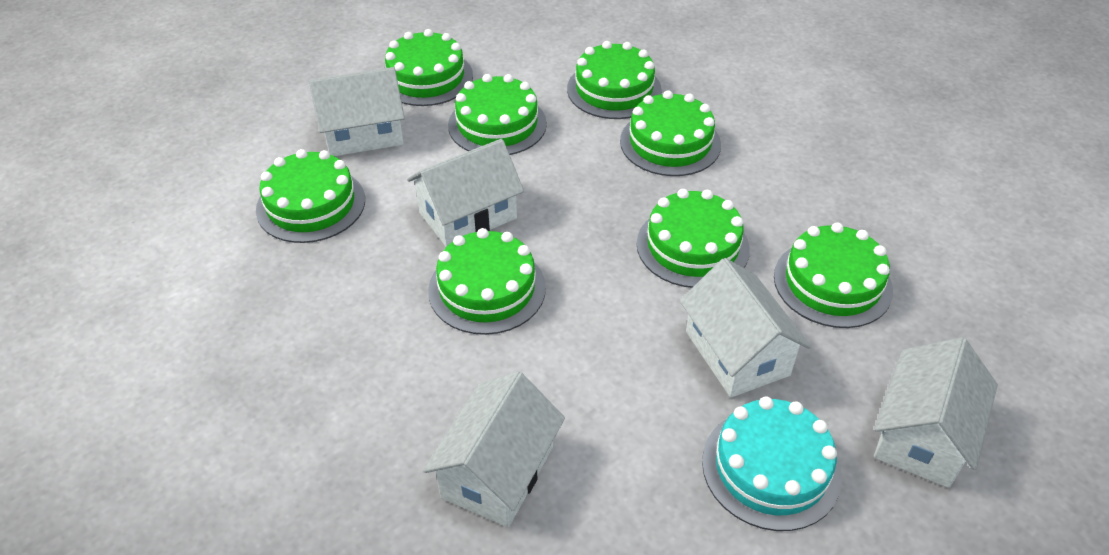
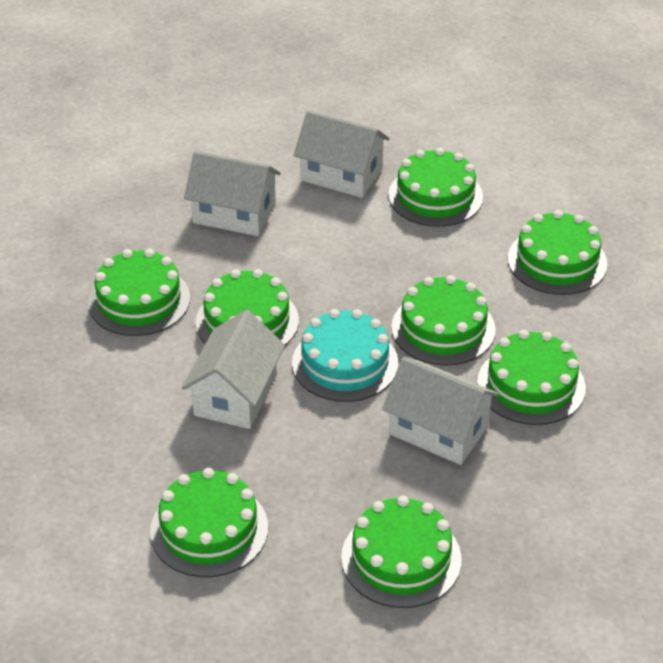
white house: [309,67,405,156] [407,139,524,247] [423,371,565,527] [680,258,811,398] [874,337,998,488] = 5 -> [182,310,285,429] [184,151,281,236] [294,110,390,198] [382,357,499,465] = 4

